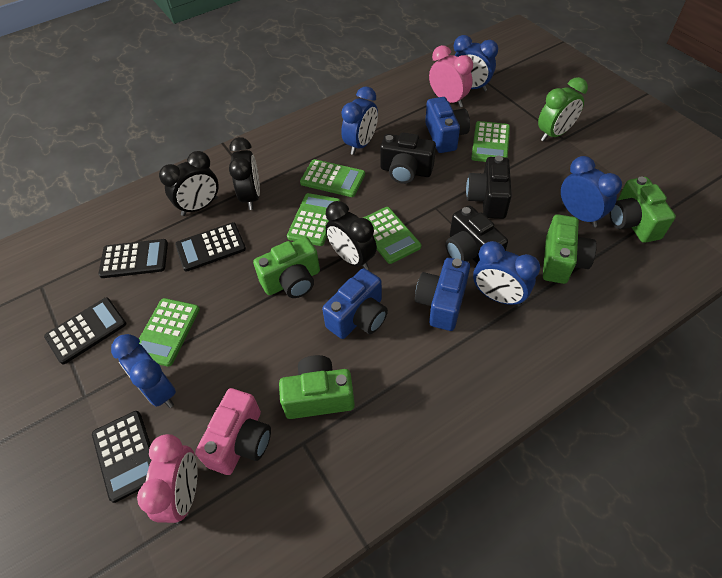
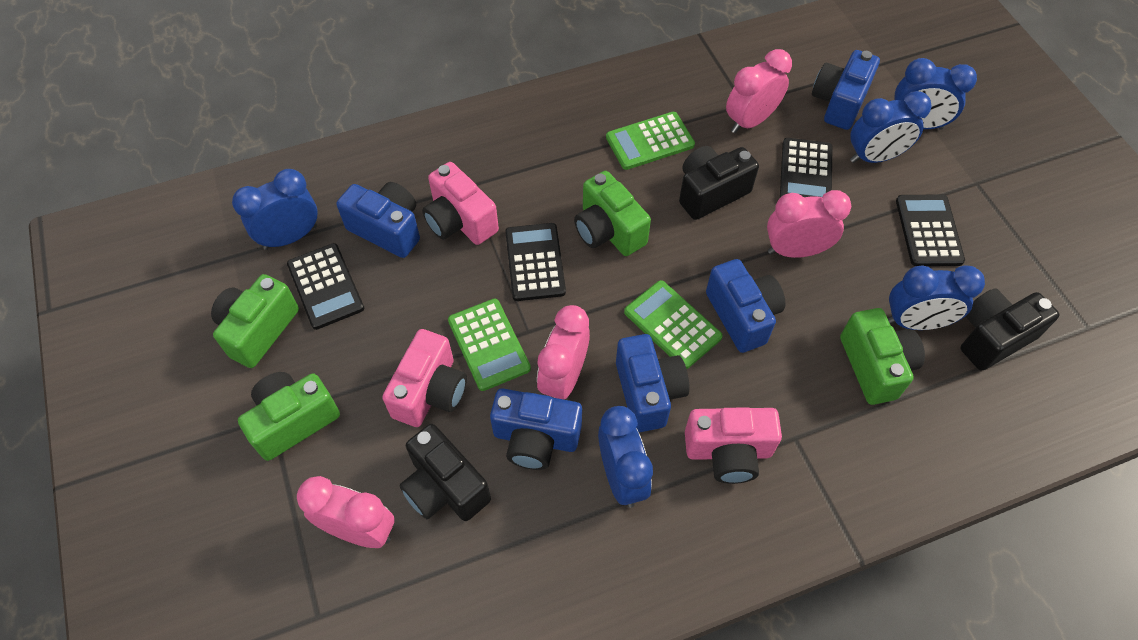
black clock: [159,151,219,216] [229,137,260,210] [326,201,377,270] = 3 -> none = 0
blue camera: [322,268,388,339] [415,258,470,331] [425,97,470,153] = 3 -> [337,182,420,258] [490,388,582,470] [616,334,689,432] [706,259,785,353] [812,50,880,130] = 5
green calculator: [139,298,200,367] [287,193,340,246] [300,159,365,197] [363,207,421,264] [471,121,510,162] = 5 -> [448,298,531,391] [606,112,695,170] [624,280,723,369] = 3
green clock: [538,77,588,141] = 1 -> none = 0
pink camera: [195,388,271,475] = 1 -> [382,329,467,427] [422,162,499,245] [685,407,782,484] = 3
pink clock: [137,434,197,524] [429,45,473,107] = 2 -> [297,476,394,548] [537,305,590,399] [726,49,792,133] [767,190,851,258] = 4

